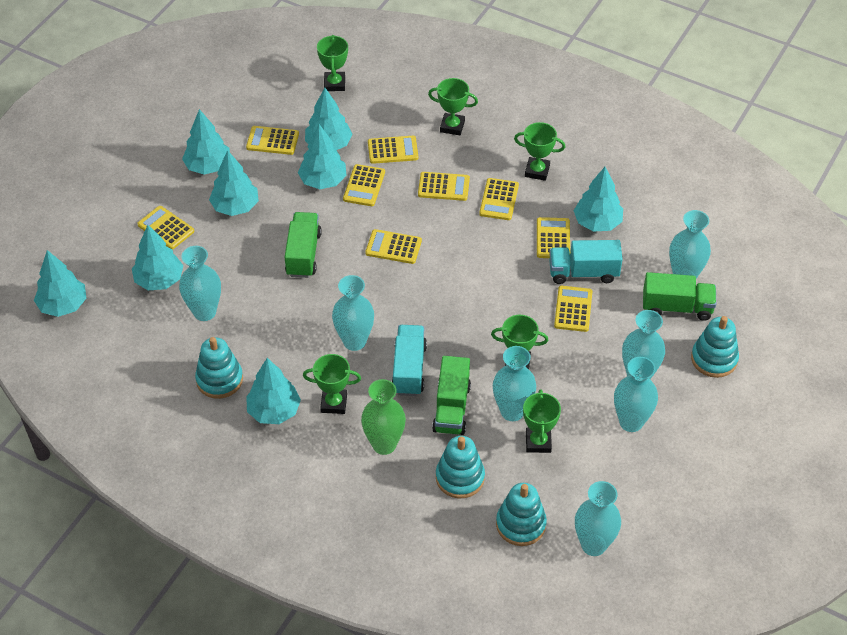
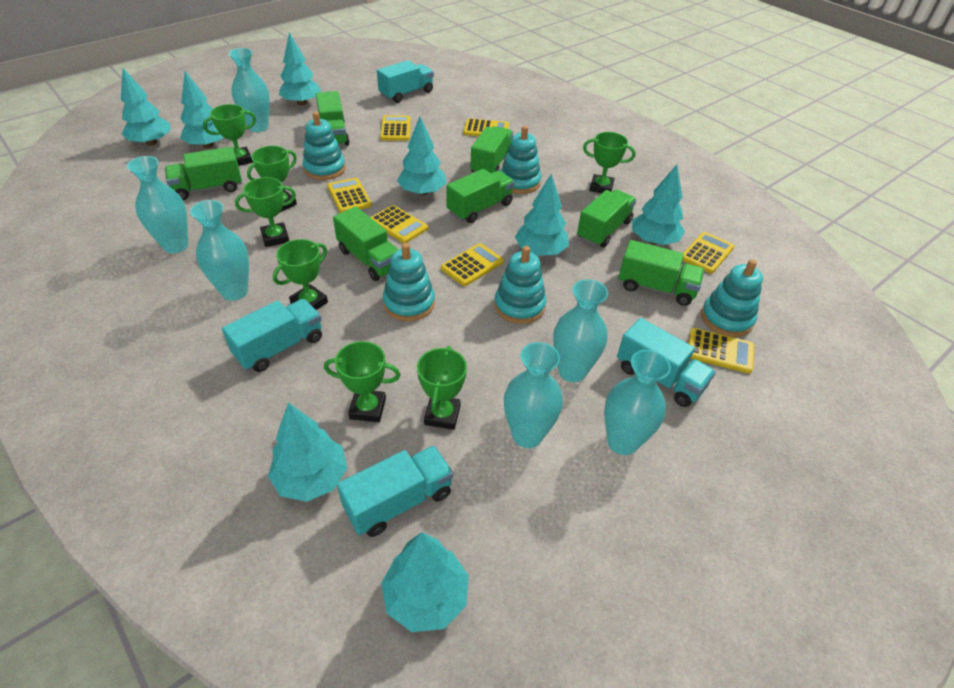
green trophy: [303,354,361,414] [317,35,348,91] [428,78,478,135] [491,315,548,369] [514,122,565,181] [523,389,561,453] = 6 -> [203,104,256,166] [235,177,296,247] [247,146,297,212] [273,239,328,310] [324,341,400,422] [417,346,467,430] [583,132,635,193] = 7
green truck: [285,212,322,278] [432,356,471,435] [643,272,716,321] = 3 -> [165,147,242,200] [316,91,350,146] [333,206,399,281] [447,169,515,223] [470,126,513,173] [577,190,636,248] [618,240,704,306] = 7
green vase: [361,379,406,455] = 1 -> none = 0
turquoise stacking toy: [195,337,243,399] [436,436,485,498] [496,483,547,546] [691,316,739,378] = 4 -> [303,112,346,180] [383,243,435,321] [494,246,546,324] [501,126,541,194] [701,259,763,337] = 5
turquoise truck: [391,325,427,396] [549,240,623,284] = 2 -> [222,299,322,372] [337,446,453,537] [377,60,434,103] [617,318,716,407] = 4
turquoise vase: [179,246,221,321] [332,275,374,351] [493,346,536,421] [575,481,621,556] [614,357,658,432] [622,310,665,379] [669,210,711,279] = 7 -> [127,156,188,253] [190,200,249,301] [229,48,270,132] [504,342,563,448] [553,279,608,382] [604,350,671,455] = 6
yellow calculator: [137,206,194,250] [246,126,299,155] [343,164,385,206] [365,229,422,264] [368,136,418,164] [418,172,470,201] [479,178,519,220] [537,217,570,258] [554,286,592,332] = 9 -> [327,178,372,213] [370,205,428,243] [380,115,411,141] [441,243,504,286] [464,118,509,136] [682,232,734,274] [688,328,754,374] = 7

